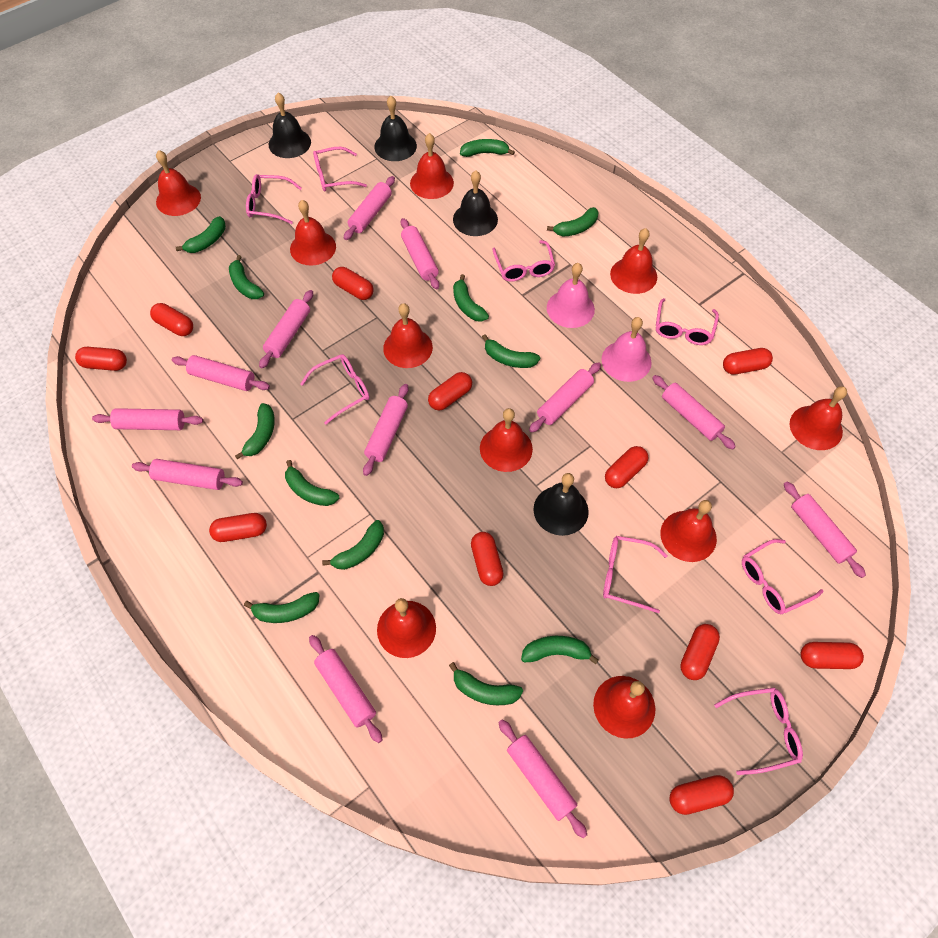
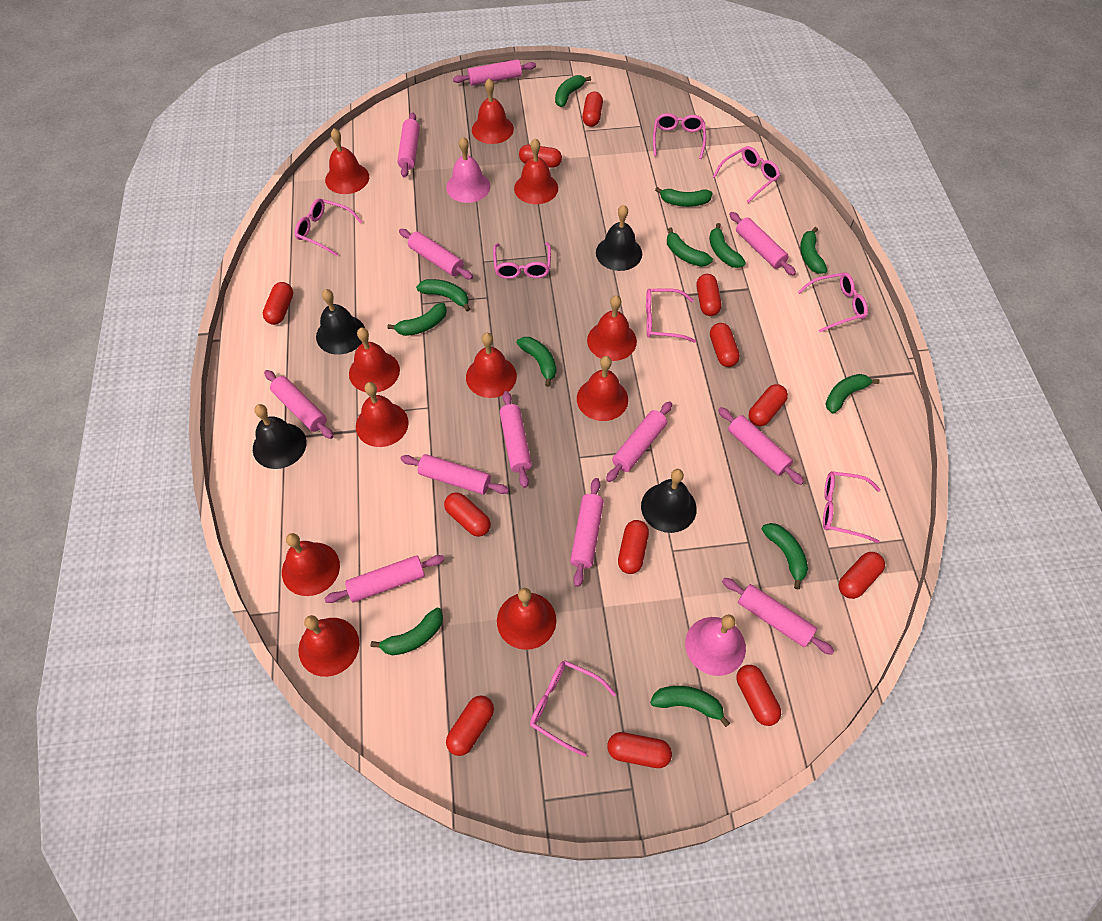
red bell: [156,150,201,216] [290,200,336,266] [377,598,436,658] [383,303,433,368] [410,133,454,199] [480,408,533,472] [593,676,655,739] [610,228,657,294] [660,500,717,562] [790,386,847,450] = 10 -> [282,533,340,596] [298,615,359,677] [325,128,369,194] [349,327,400,393] [356,382,409,447] [466,333,517,398] [472,78,514,144] [497,588,556,650] [514,138,558,204] [577,356,628,421] [587,295,637,361] = 11
red capsule: [75,347,127,371] [150,303,193,336] [209,513,267,542] [332,267,374,300] [428,372,472,410] [471,532,504,586] [605,446,648,488] [669,775,734,815] [680,624,720,680] [723,348,773,375] [801,642,864,669] = 11 -> [263,282,293,325] [444,492,491,537] [446,695,494,756] [519,145,562,168] [582,92,603,127] [607,732,672,768] [618,520,649,574] [697,274,721,316] [710,323,740,367] [736,665,781,726] [749,384,788,426] [838,552,885,599] = 12

